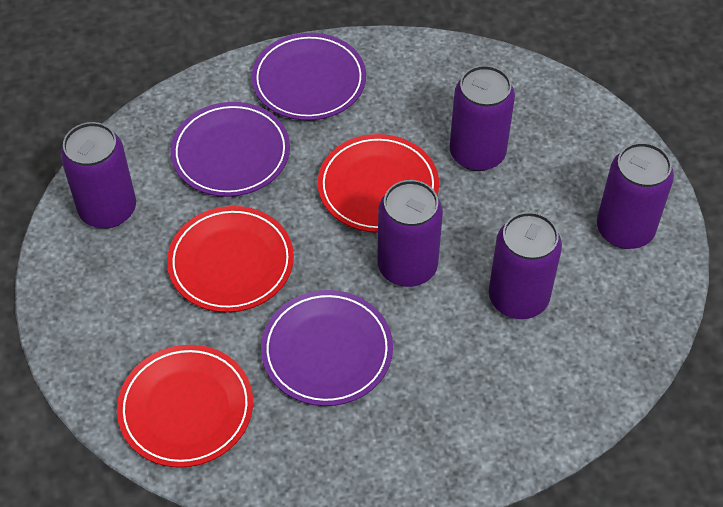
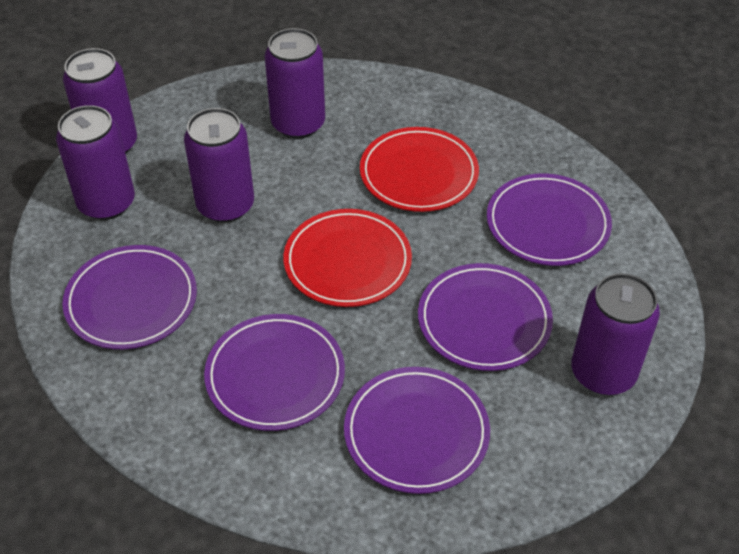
purple plate: [170,102,290,197] [252,33,366,120] [261,290,393,406] = 3 -> [62,245,197,349] [204,314,345,431] [344,367,490,494] [418,263,553,371] [487,173,612,266] = 5
red plate: [117,345,253,468] [167,206,294,313] [318,134,439,233] = 3 -> [283,209,412,307] [360,127,479,212] = 2

